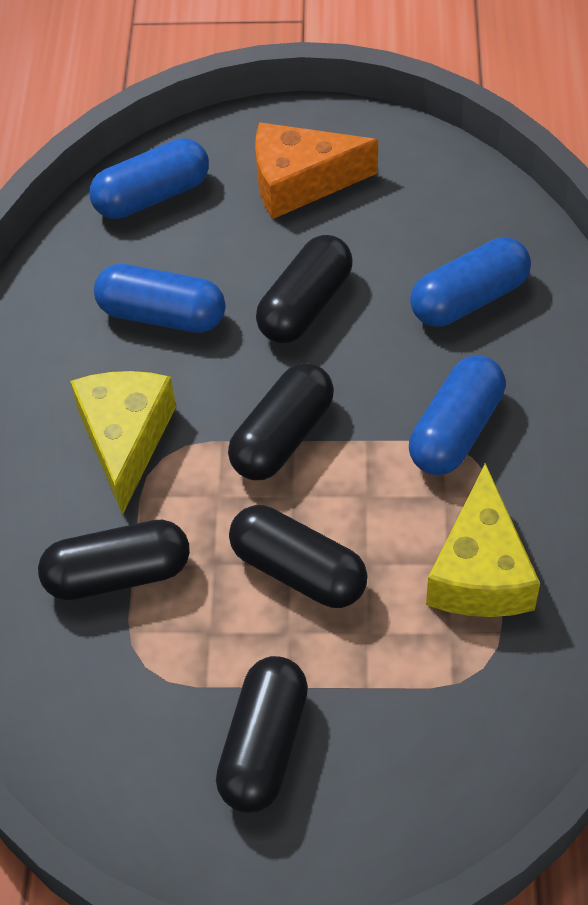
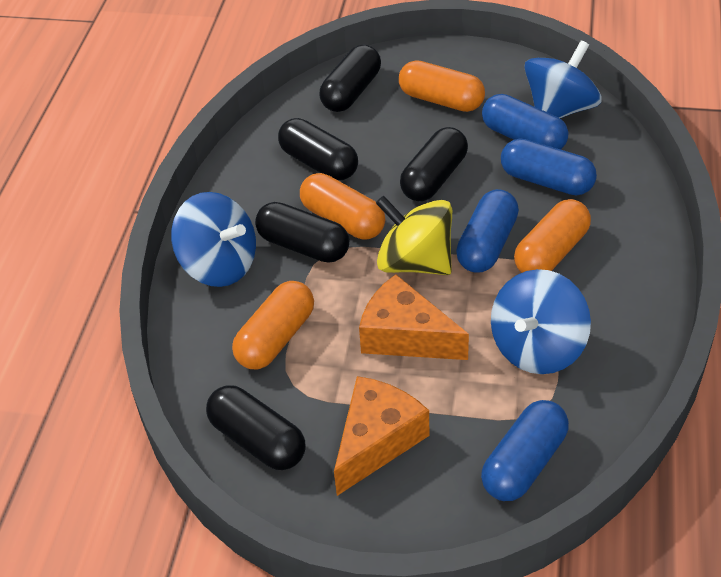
blue spinning top: none = 0 -> [171,192,256,287] [491,269,591,374] [524,40,601,118] = 3
orange capsule: none = 0 -> [232,281,314,369] [300,173,385,239] [399,60,485,112] [514,199,591,273] = 4
orange cheese: [255,122,378,219] = 1 -> [334,376,429,496] [359,274,469,360] = 2
yellow cheese: [70,371,176,515] [426,463,540,617] = 2 -> none = 0
yellow spinning top: none = 0 -> [376,196,452,275] = 1

